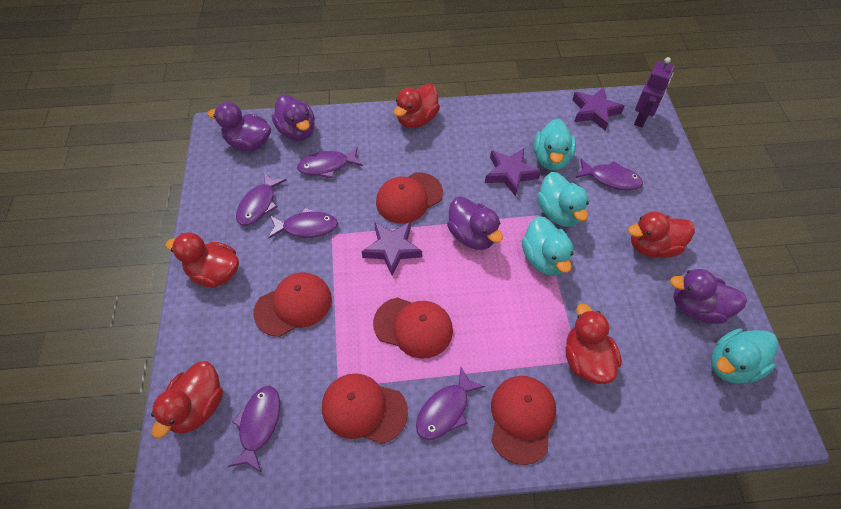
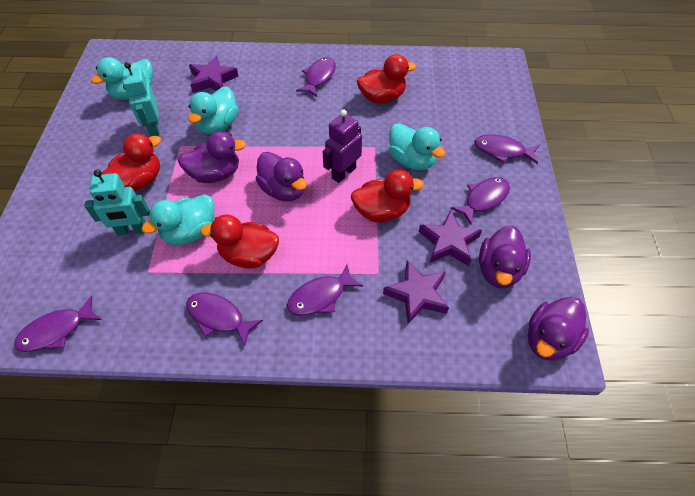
red cap: [253,272,332,337] [322,373,408,444] [373,297,453,359] [376,172,443,224] [491,376,556,465] = 5 -> none = 0
red duck: [151,361,223,439] [165,232,239,288] [394,84,440,128] [565,303,622,384] [628,212,695,258] = 5 -> [102,134,161,192] [200,214,279,268] [351,170,424,222] [357,54,416,103] = 4
turquoise robot: none = 0 -> [85,170,150,236] [122,62,160,137] = 2

